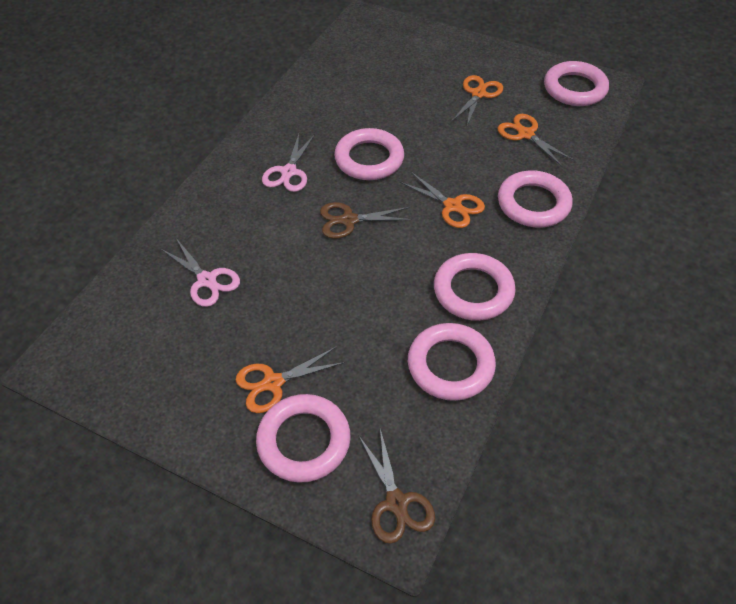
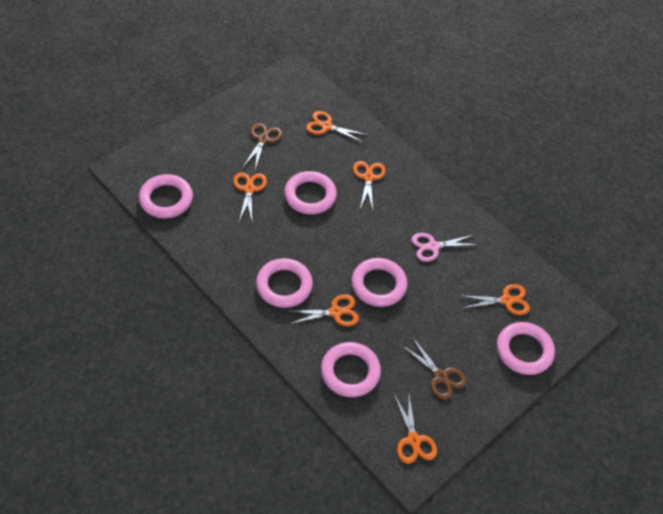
orange scissors: [235,347,345,413] [400,172,485,228] [451,75,503,126] [498,114,574,167] = 4 -> [233,172,267,222] [288,294,359,326] [306,111,367,142] [353,161,386,210] [394,395,437,464] [460,284,530,315] = 6
pink scissors: [161,238,240,307] [262,134,315,192] = 2 -> [411,233,479,262] = 1

